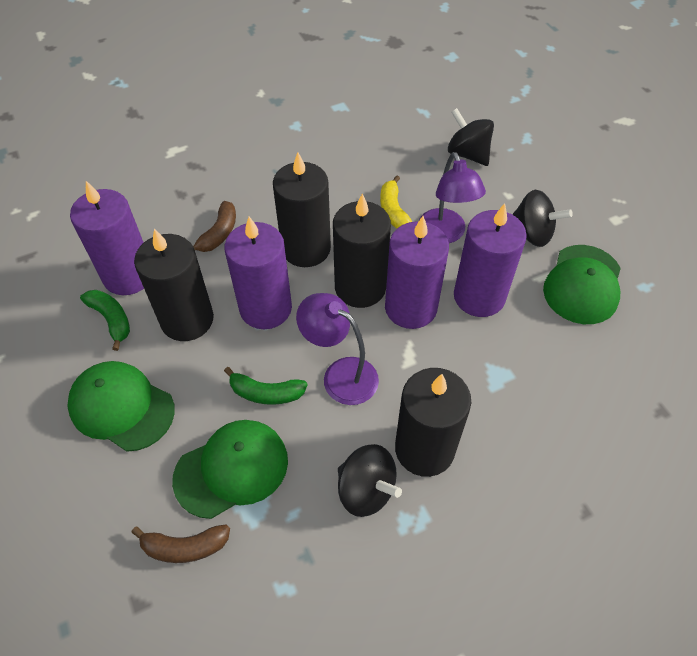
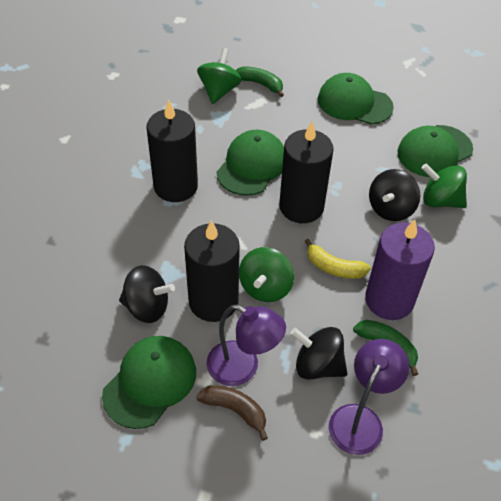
black candle: [134,229,214,341] [273,153,331,267] [333,193,391,308] [395,368,471,477] = 4 -> [147,99,198,202] [184,220,240,322] [279,122,334,223] = 3
brown banana: [131,525,230,563] [193,201,236,252] = 2 -> [196,385,268,441] = 1
green cap: [67,361,175,452] [172,420,288,519] [543,245,621,324] = 3 -> [102,336,196,429] [217,130,284,196] [318,73,394,125] [397,125,473,177] = 4
green spinning top: none = 0 -> [197,48,242,104] [239,247,294,302] [422,164,467,208] = 3
purple candle: [70,181,144,295] [224,217,292,329] [385,216,449,329] [454,203,527,317] = 4 -> [365,220,435,320] = 1

